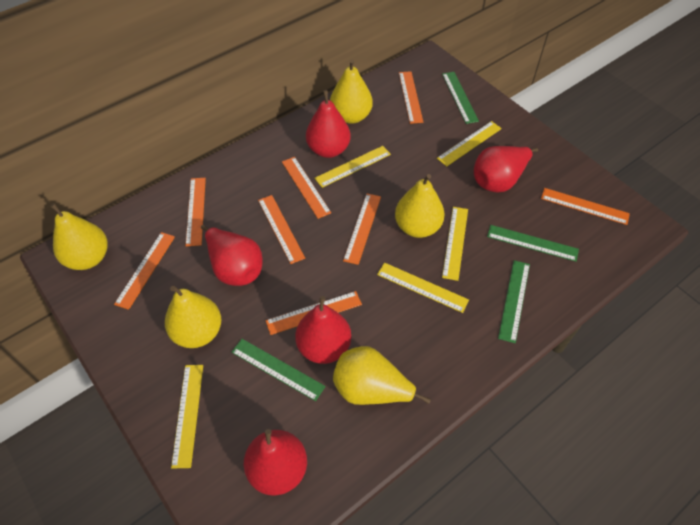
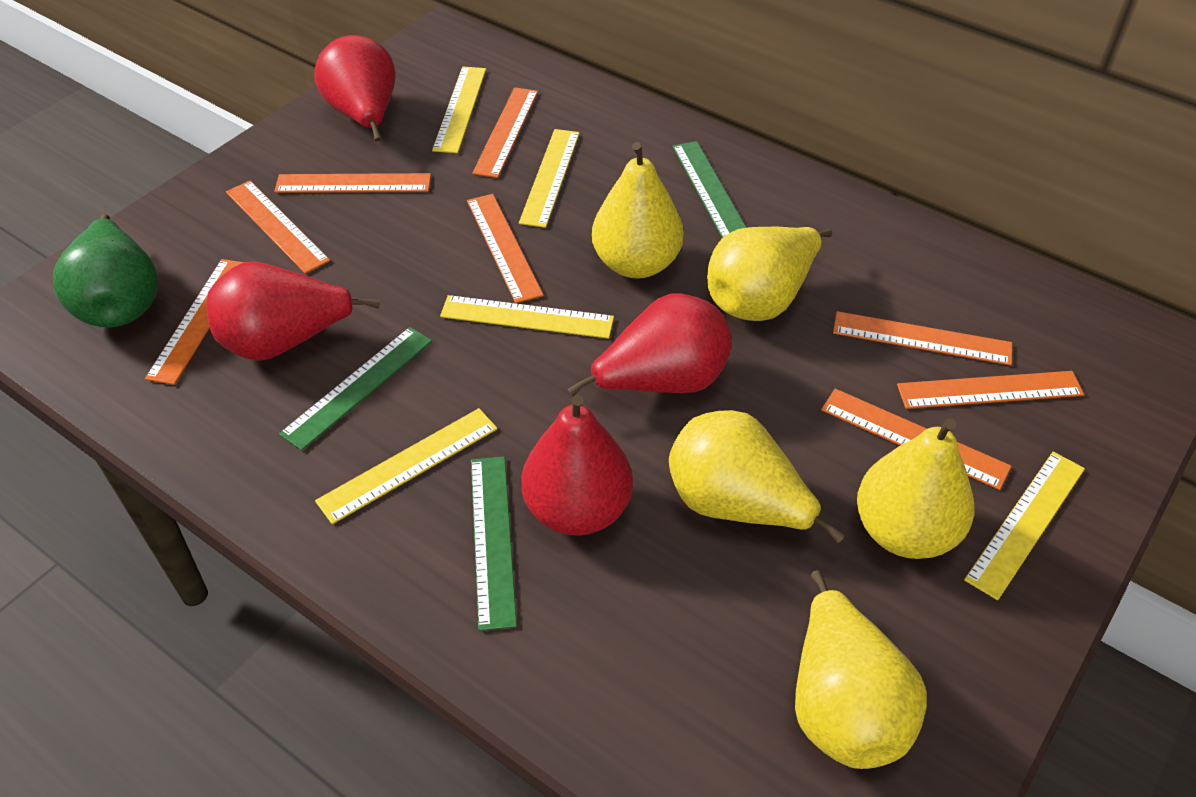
green pear: none = 0 -> [53,214,158,328] = 1
green ruler: [232,339,325,401] [442,72,479,124] [487,225,579,262] [498,260,530,343] = 4 -> [279,327,432,451] [471,457,517,631] [672,141,746,238] = 3
red pear: [201,225,263,286] [244,429,307,496] [295,296,351,364] [306,90,351,158] [474,146,538,192] = 5 -> [207,262,380,361] [314,35,396,142] [521,395,633,535] [568,294,732,396] = 4

